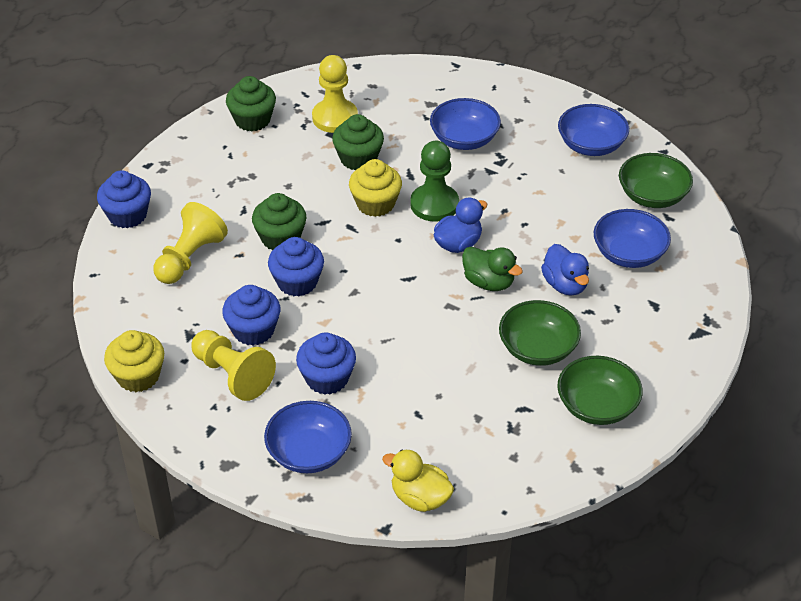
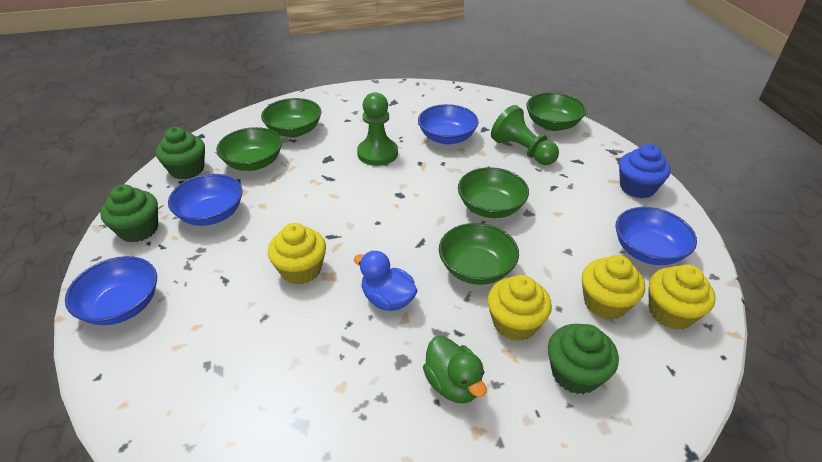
blue cupcake: [97,170,151,228] [222,285,280,346] [268,237,324,296] [296,332,356,395] = 4 -> [619,144,671,198] = 1
blue duck: [433,198,487,253] [541,244,589,296] = 2 -> [354,251,417,311] = 1
green bowl: [499,300,581,366] [557,356,643,425] [619,153,693,208] = 3 -> [216,127,282,171] [261,98,322,137] [439,223,519,285] [458,167,529,218] [526,92,586,131] = 5
green pawn: [410,141,459,222] = 1 -> [357,92,398,166] [491,105,559,165] = 2
yellow cupcake: [104,330,164,392] [349,159,402,217] = 2 -> [268,223,326,285] [488,275,552,341] [582,255,645,319] [648,264,716,330] = 4
yellow duck: [382,449,454,512] = 1 -> none = 0
yellow pawn: [153,202,228,284] [191,330,276,401] [312,55,358,133] = 3 -> none = 0

